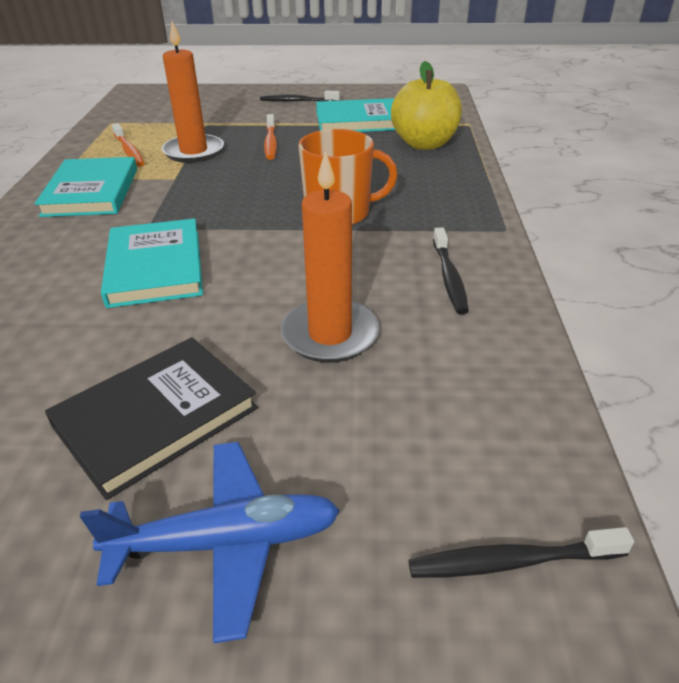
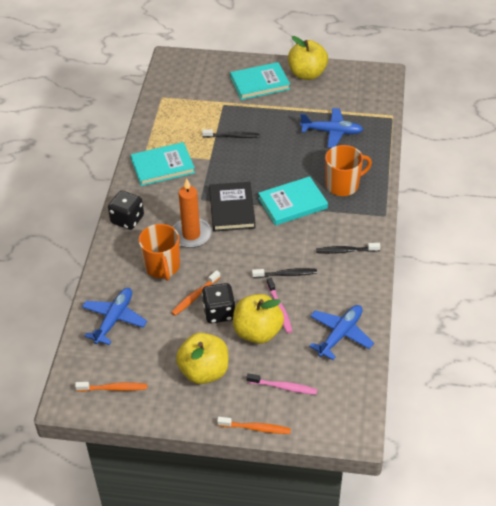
black dice: none = 0 -> [108,191,144,230] [202,283,235,323] = 2
blue plane: [80,442,340,643] = 1 -> [82,288,147,345] [300,108,364,148] [309,305,374,360] = 3
orange candle: [161,21,224,163] [281,150,380,363] = 2 -> [173,178,212,248] = 1
orange mug: [298,129,398,225] = 1 -> [139,224,180,281] [325,145,372,196] = 2
orange toothbrush: [112,123,145,167] [264,114,277,160] = 2 -> [75,382,147,391] [171,270,220,316] [217,417,291,434] = 3
pink toothbrush: none = 0 -> [246,373,317,395] [267,278,292,333] = 2
yellow apple: [391,61,462,150] = 1 -> [176,333,228,384] [233,294,284,344] [288,36,328,80] = 3

